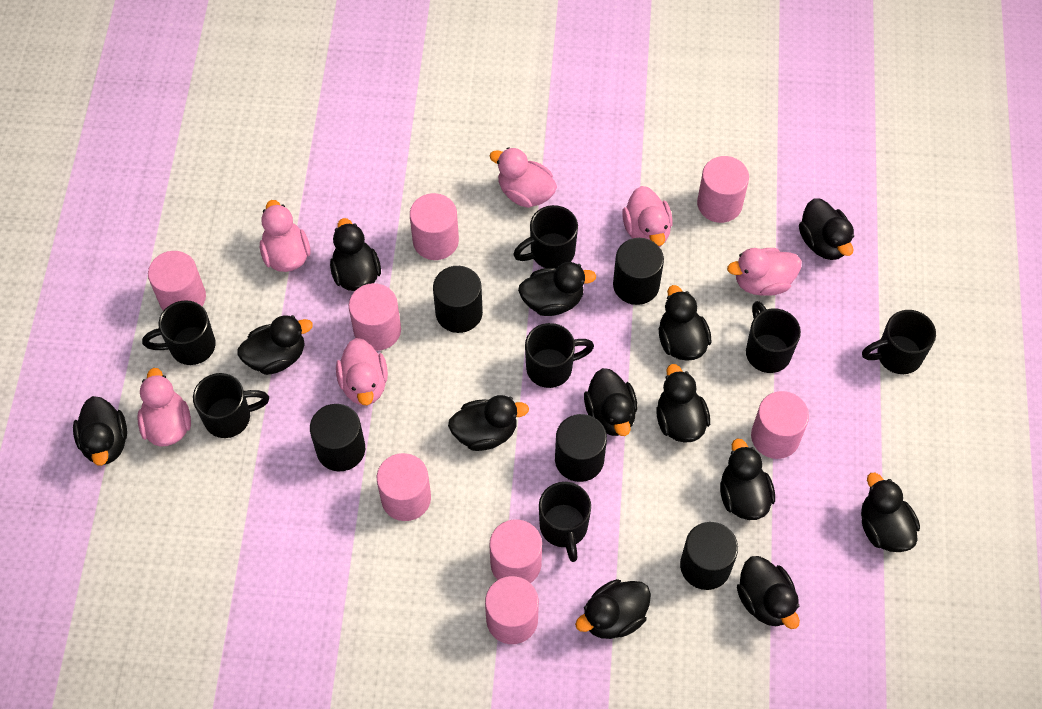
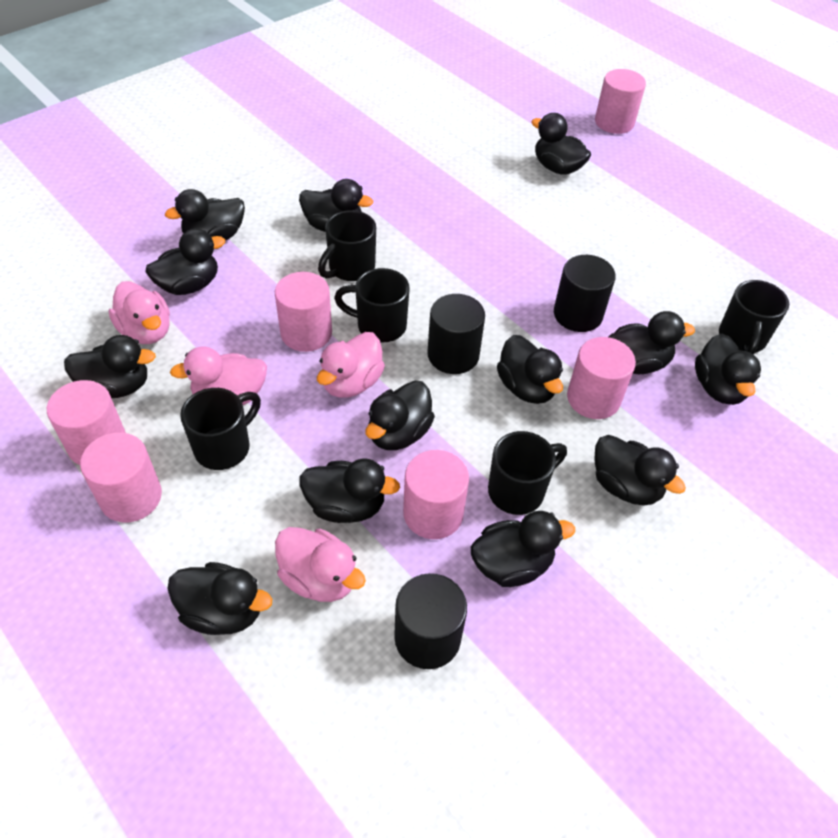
black cylinder: [310,404,365,471] [433,266,483,333] [555,414,607,482] [613,238,664,305] [680,522,738,590] = 5 -> [394,573,467,669] [427,294,485,374] [554,255,616,332] = 3
black mug: [142,300,216,365] [193,373,269,438] [513,205,578,268] [525,323,594,388] [539,482,591,562] [746,301,801,373] [862,310,936,374] = 7 -> [180,388,261,470] [318,210,376,281] [334,268,410,343] [488,431,567,515] [719,280,789,355] = 5
pink cylinder: [148,251,206,311] [349,283,401,351] [377,453,431,521] [410,193,459,260] [485,576,539,644] [490,520,542,583] [697,156,749,223] [751,391,809,459] = 8 -> [47,380,126,465] [80,432,162,522] [275,272,332,352] [403,450,469,539] [567,337,636,419] [595,69,646,134] = 6
pink duck: [137,368,191,447] [260,200,310,272] [336,338,388,405] [490,147,557,208] [622,186,672,247] [727,248,801,296] = 6 -> [108,281,170,344] [170,347,267,405] [275,527,366,602] [317,332,385,398] = 4

